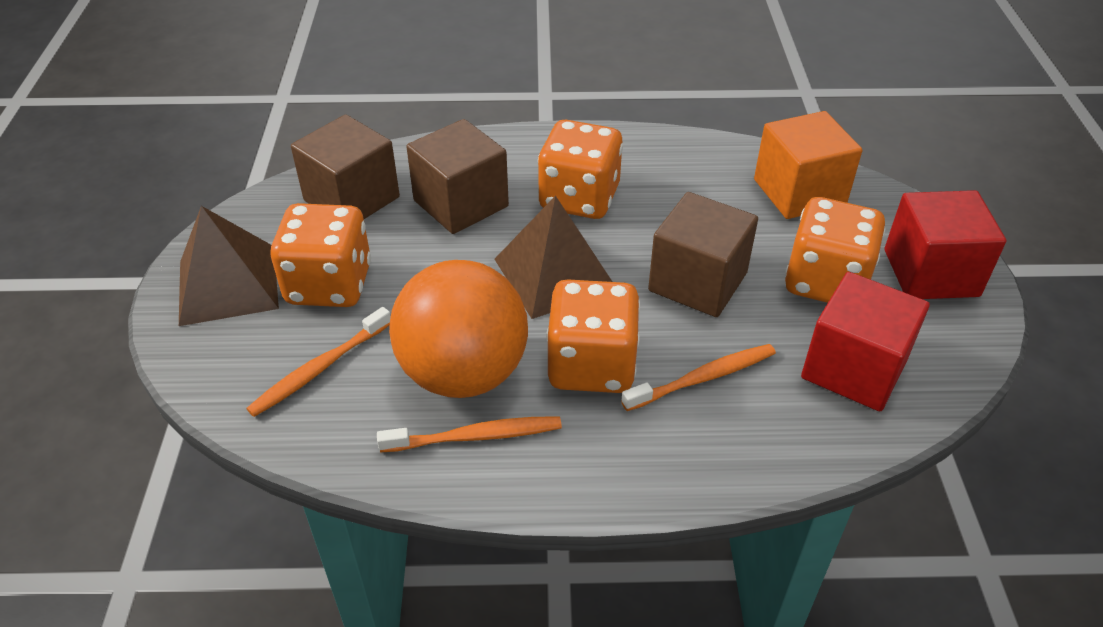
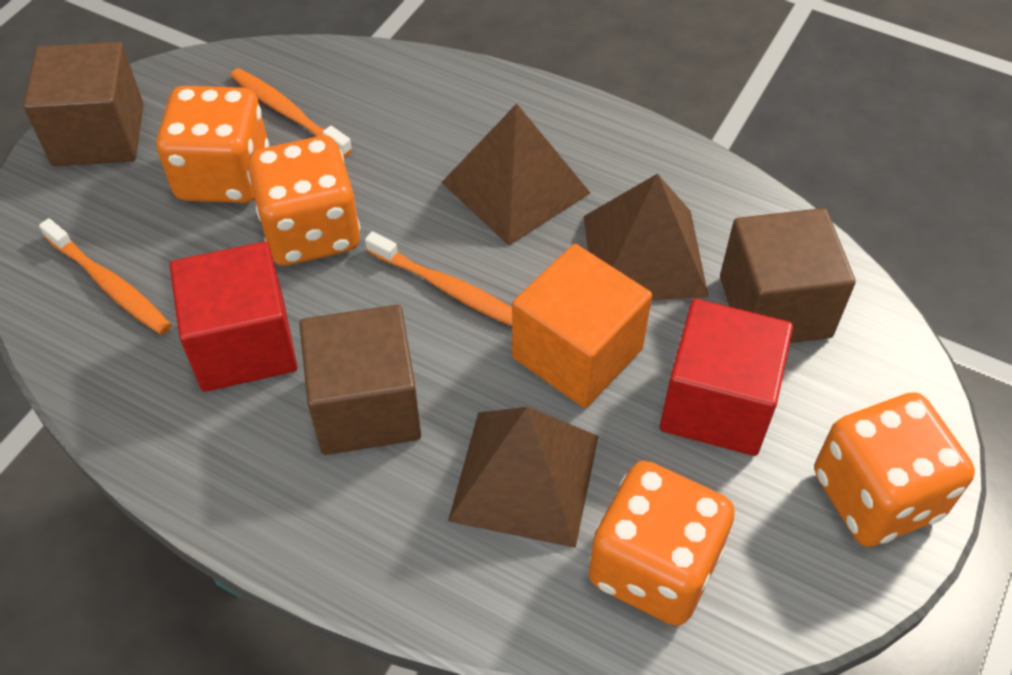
brown pyramid: [179,206,279,326] [495,195,613,319] = 2 -> [441,103,590,246] [448,407,599,548] [583,173,709,300] = 3
orange ball: [389,260,528,398] = 1 -> none = 0

